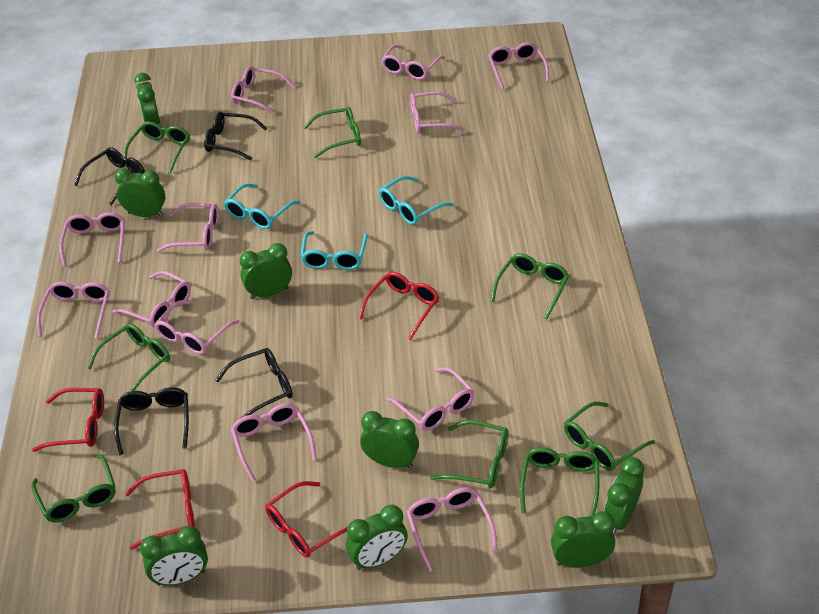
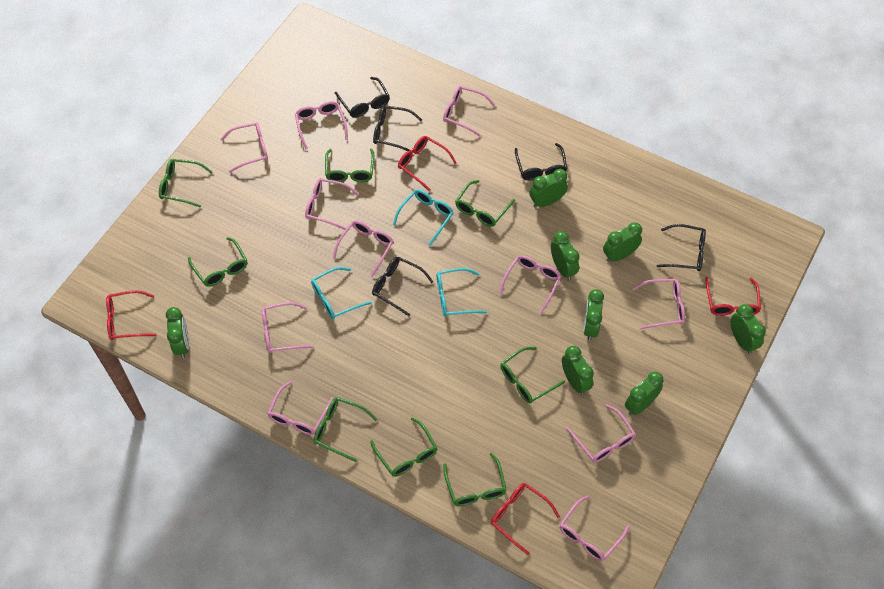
black glasses: [74,147,145,205] [114,387,189,455] [204,112,267,160] [215,348,293,420] = 4 -> [335,77,390,118] [372,257,433,316] [373,106,422,153] [515,143,567,180] [656,224,706,271] = 5
pink glasses: [37,282,110,338] [59,212,125,267] [112,271,191,328] [154,300,239,355] [157,203,219,252] [231,66,294,114] [231,403,317,482] [381,45,445,80] [387,367,474,431] [407,487,498,572] [410,91,465,133] [488,42,549,89] = 12 -> [220,123,268,173] [261,302,313,353] [267,381,334,435] [295,101,348,150] [305,178,359,230] [333,220,394,277] [443,86,495,136] [499,255,561,313] [560,495,629,561] [566,404,636,463] [632,279,685,329] = 11

